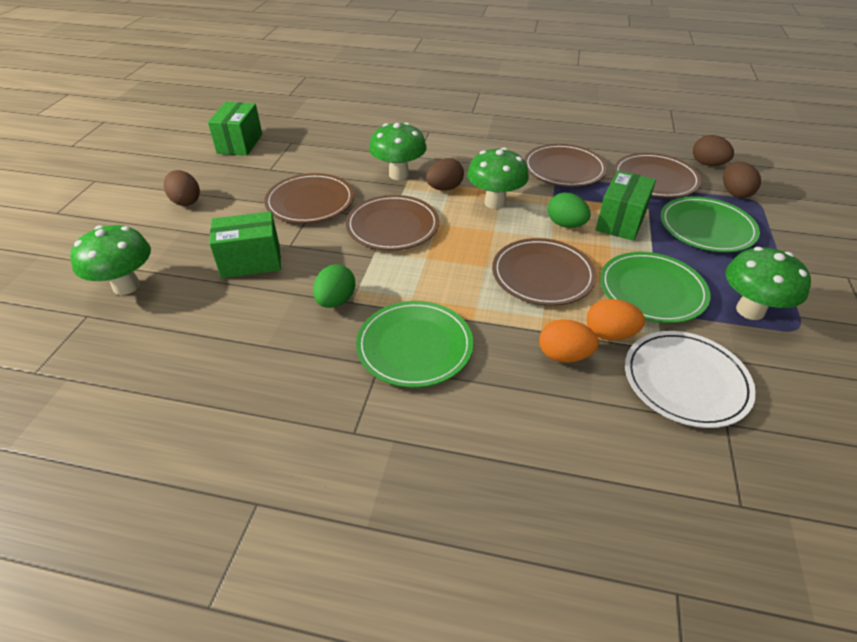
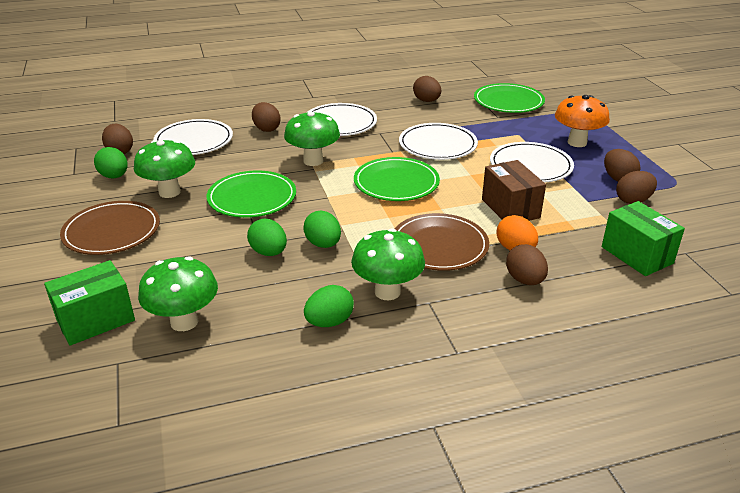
brown box: none = 0 -> [482,160,546,221] = 1
brown egg: [164,170,200,206] [426,158,464,191] [693,135,734,166] [723,162,761,198] = 4 -> [102,124,133,154] [252,102,281,132] [413,76,441,102] [506,244,548,285] [604,149,640,182] [616,171,657,204] = 6
brown plate: [264,173,354,223] [346,195,439,251] [492,238,597,306] [524,144,607,187] [614,153,702,198] = 5 -> [60,201,160,255] [395,213,489,271] = 2
green box: [208,102,262,156] [209,211,281,278] [596,171,656,241] = 3 -> [44,260,135,346] [602,201,685,276] = 2
green egg: [313,264,355,308] [548,193,591,228] = 2 -> [94,147,127,179] [247,219,287,256] [303,211,341,248] [304,285,354,327] = 4
orange egg: [539,319,599,363] [587,299,645,340] = 2 -> [496,215,538,251] = 1
orange mushroom: none = 0 -> [555,95,610,147] = 1
white plate: [625,331,756,428] = 1 -> [153,119,233,155] [306,103,377,136] [399,123,478,160] [490,142,574,183] = 4

